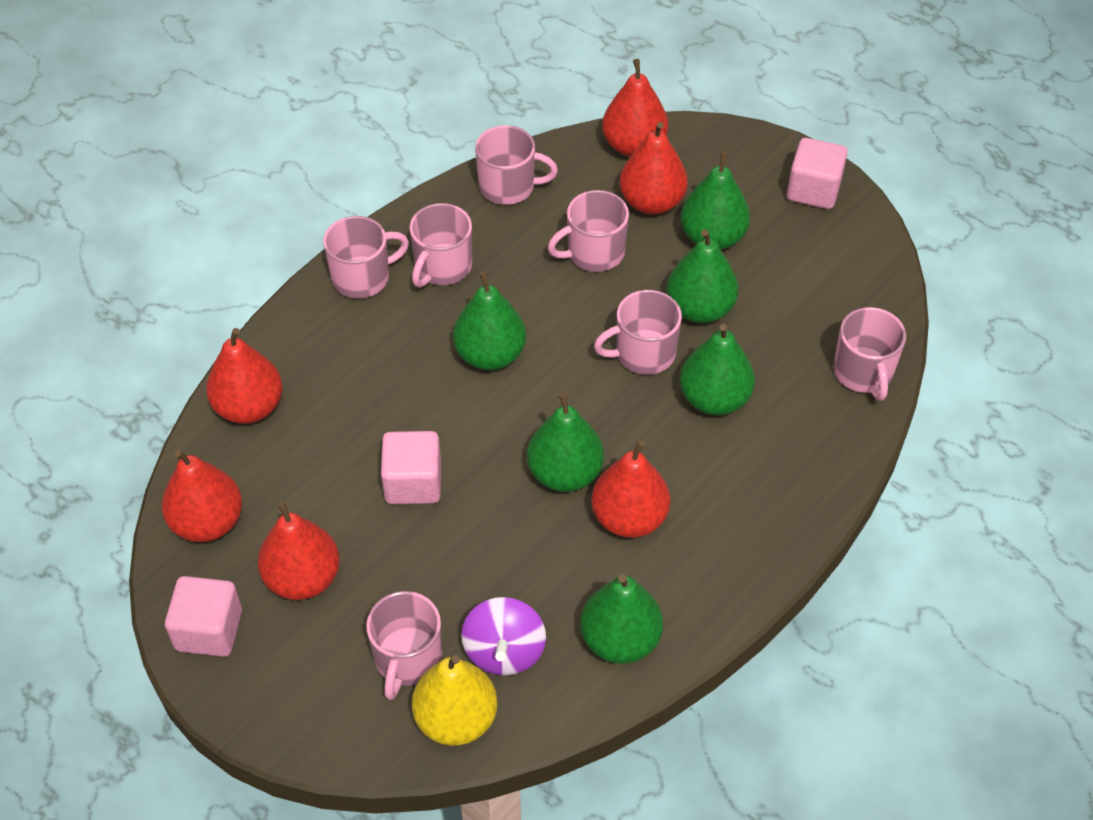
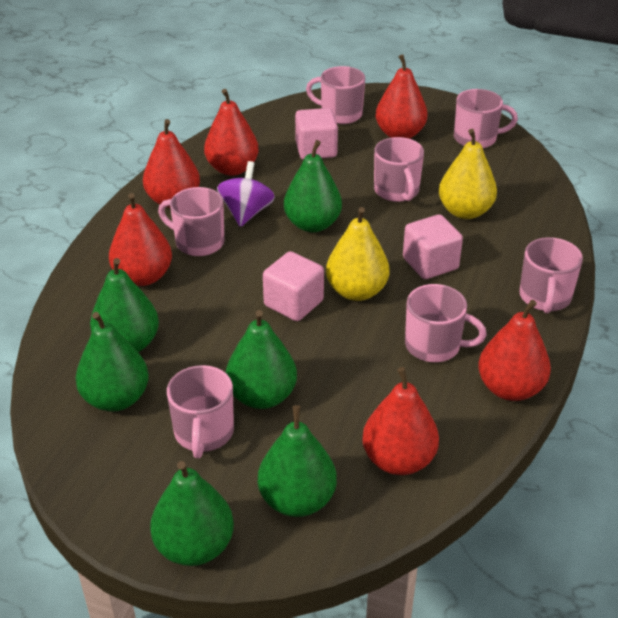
yellow pear: [412,655,498,746] = 1 -> [326,207,389,301] [439,129,497,219] = 2

